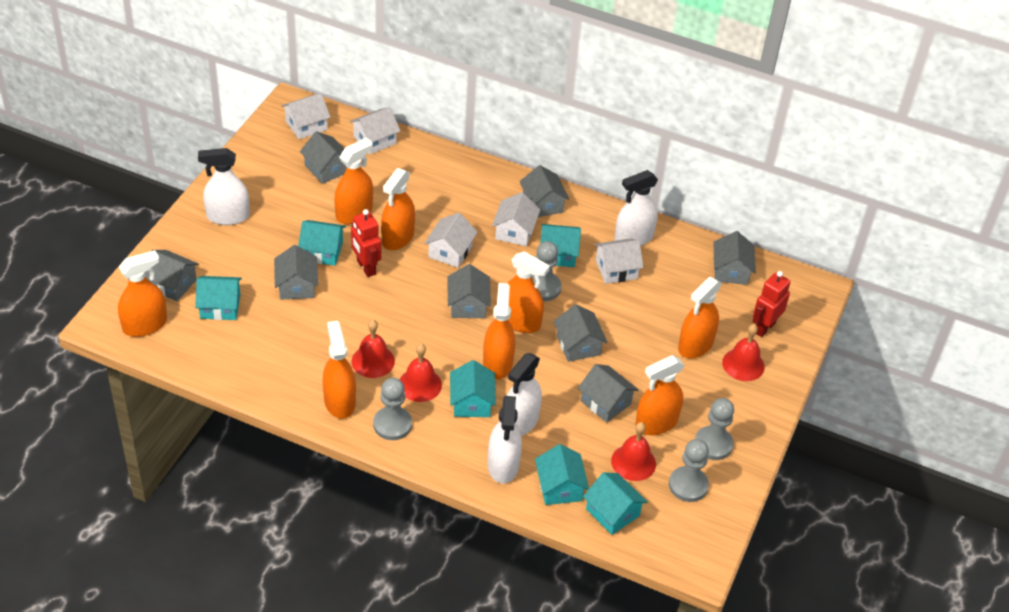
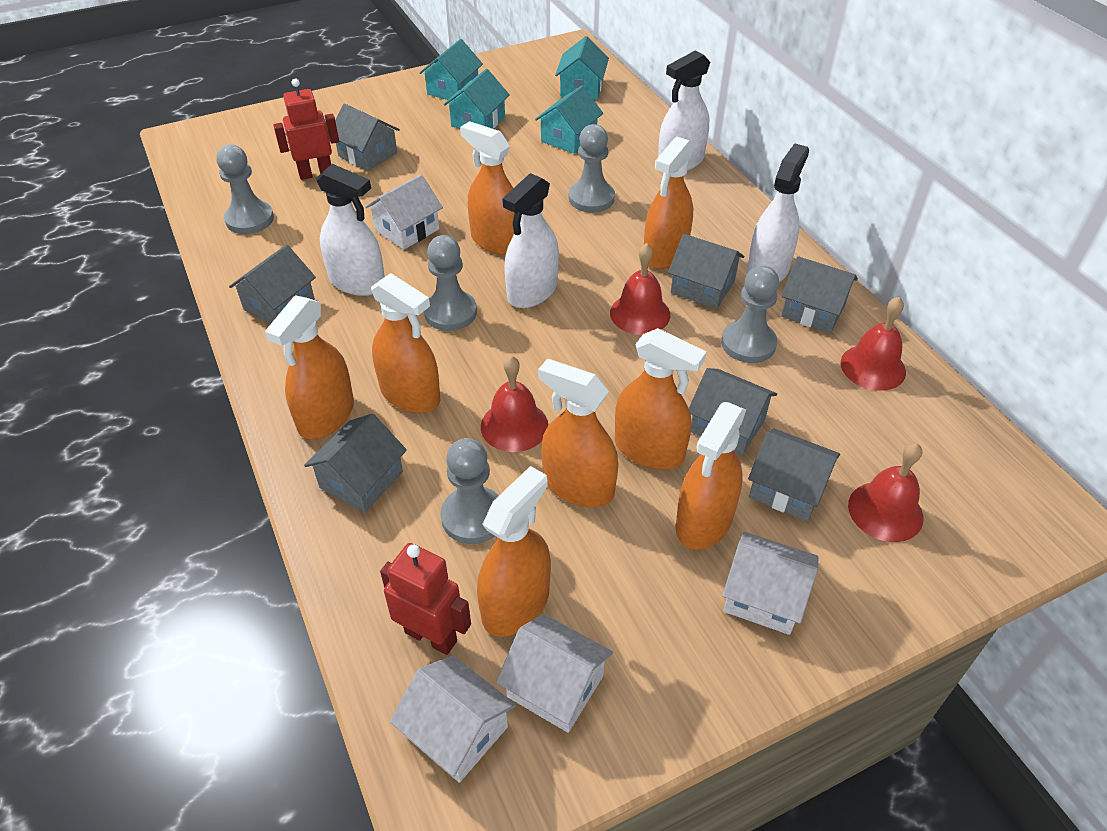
grey house: [145,250,199,301] [274,245,318,300] [300,131,347,184] [448,264,491,318] [520,165,569,217] [554,304,608,362] [578,364,638,423] [714,231,756,285] = 8 -> [229,245,316,324] [304,414,407,513] [335,104,400,171] [668,234,744,309] [689,368,777,455] [748,429,840,521] [781,256,858,333] = 7
grey pawn: [373,378,412,440] [532,241,562,301] [669,439,709,502] [695,398,734,460] = 4 -> [216,144,274,234] [424,235,477,331] [441,438,499,544] [569,124,615,213] [721,266,779,363] = 5
turquoise house: [195,276,242,320] [298,220,346,266] [450,360,496,417] [535,444,589,505] [540,224,581,267] [583,472,648,535] = 6 -> [419,39,483,100] [444,69,510,129] [535,85,603,154] [555,36,609,99] = 4
white house: [281,93,331,139] [350,107,400,155] [424,213,478,268] [492,192,541,246] [594,238,644,284] = 5 -> [365,174,443,250] [390,655,516,783] [496,614,613,733] [722,532,819,635] = 4

